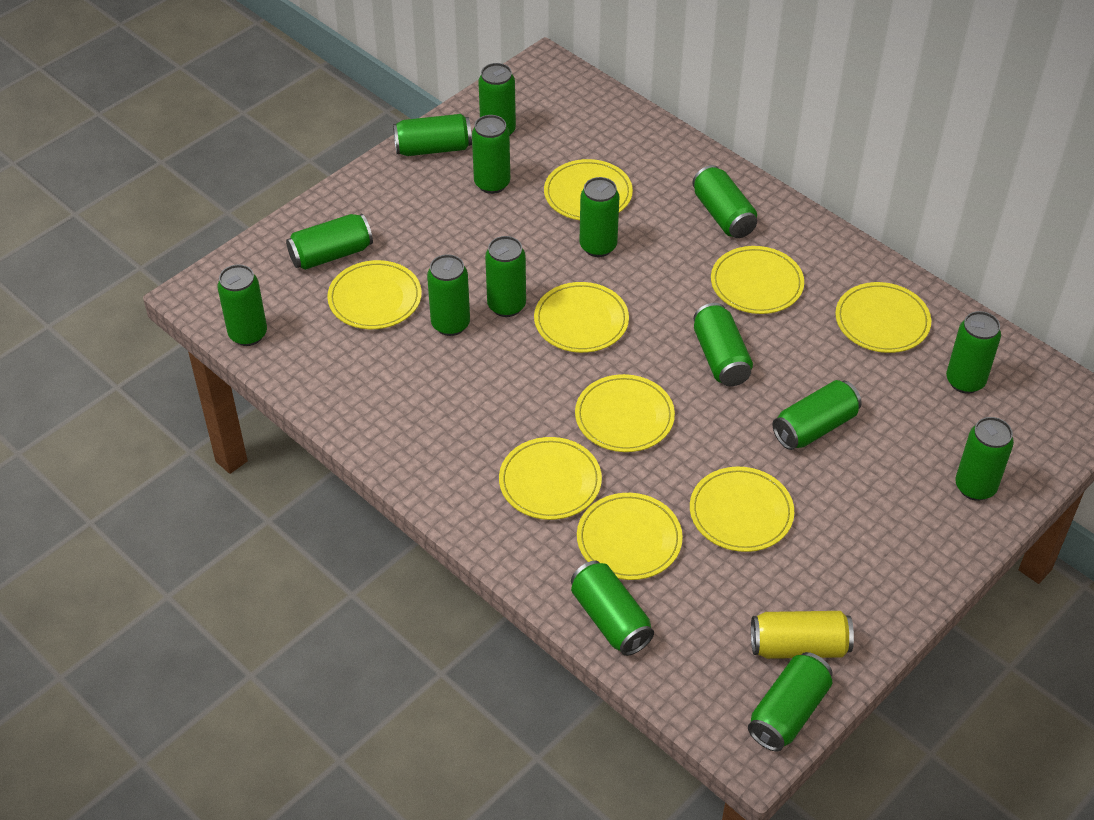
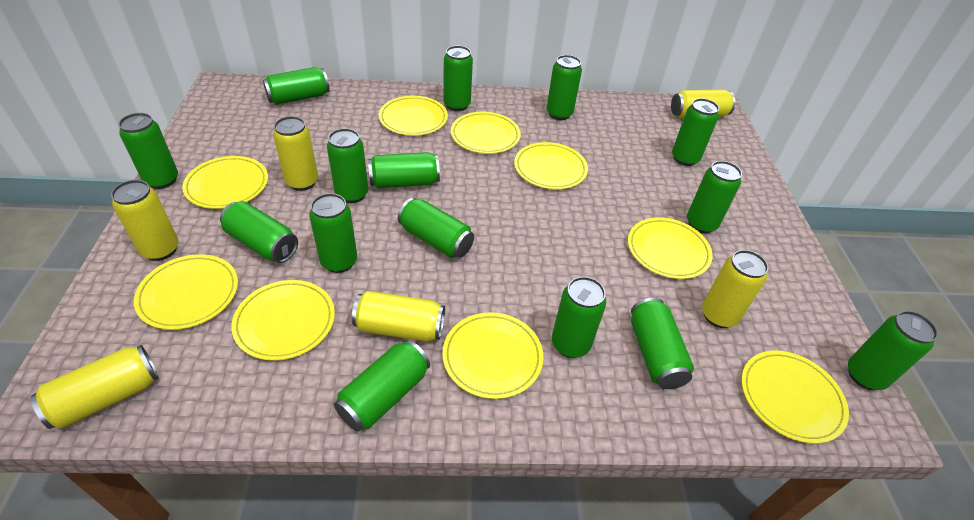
yellow can: [751,611,854,659] = 1 -> [31,345,159,429] [111,180,179,261] [273,116,318,191] [352,291,445,342] [671,89,735,119] [702,250,769,328] = 6

